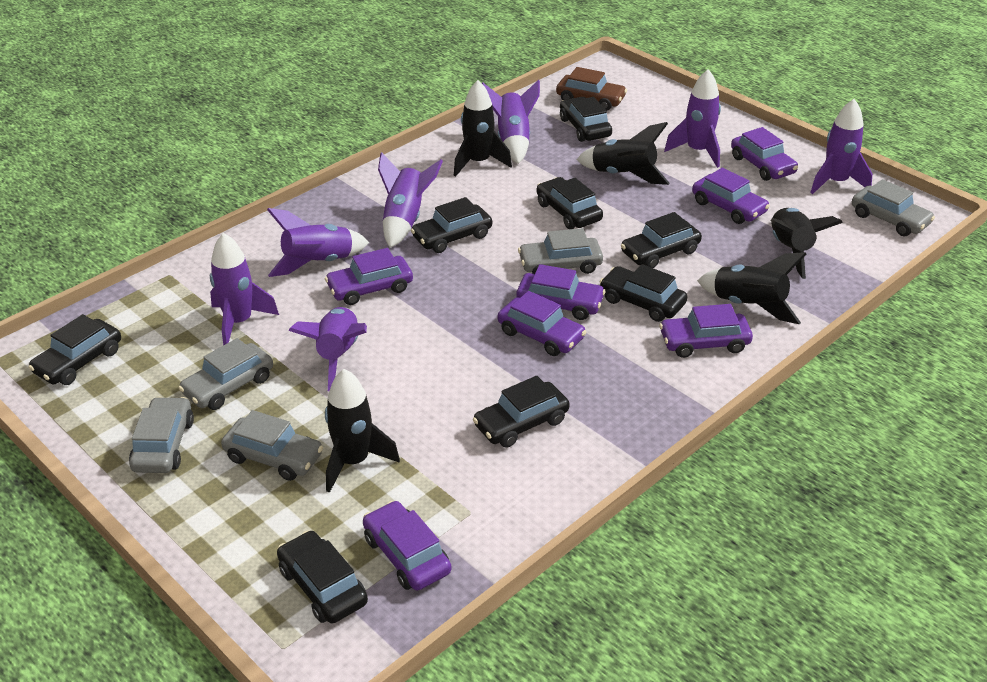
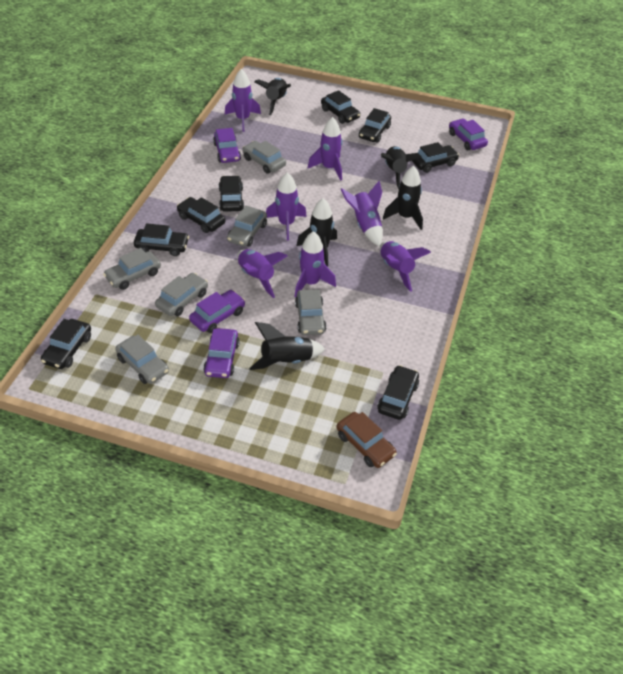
grey car: [129,397,194,473] [179,338,273,410] [221,410,323,481] [518,228,603,274] [852,179,935,236] = 5 -> [103,248,161,290] [115,334,169,384] [155,273,208,316] [227,206,267,247] [242,141,286,174] [295,289,326,335] = 6
purple car: [325,248,413,305] [363,501,451,591] [498,291,586,356] [516,264,606,320] [659,304,753,358] [692,168,770,224] [731,127,798,181] = 7 -> [189,290,245,333] [203,328,240,378] [213,128,241,163] [449,119,488,150] = 4

